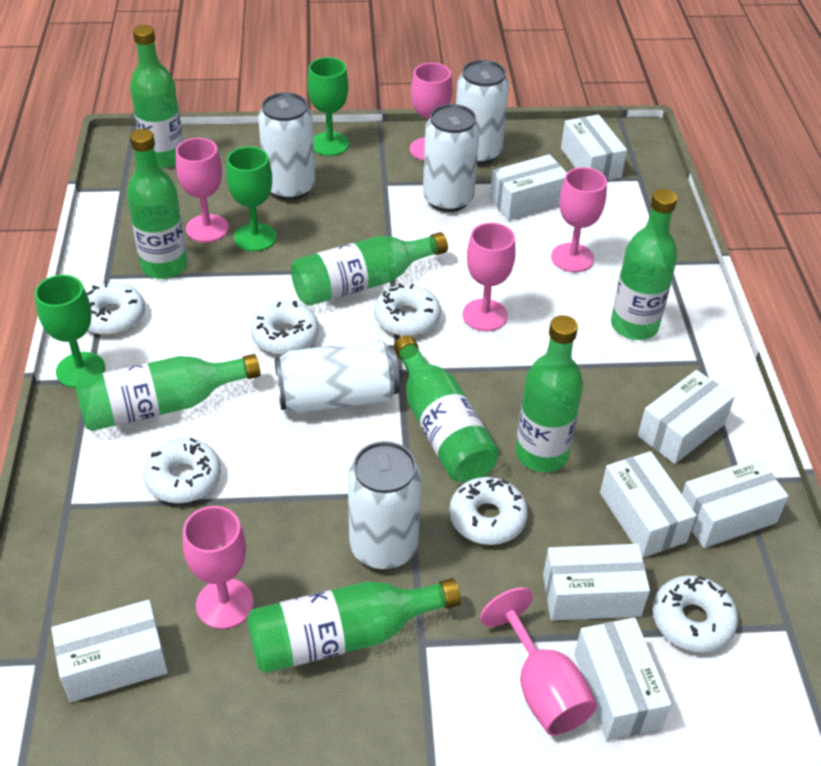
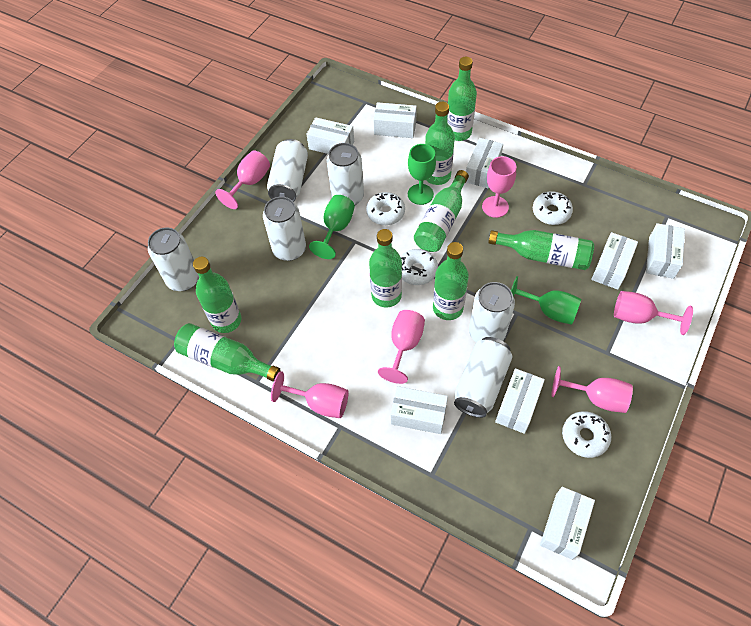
white can: [258,92,315,200] [275,340,400,413] [348,441,422,569] [423,104,480,212] [456,60,509,164] = 5 -> [148,227,199,291] [263,197,306,261] [267,139,308,202] [327,143,364,205] [454,337,512,418] [469,282,515,342] = 6
white donut: [86,282,145,335] [143,438,221,503] [251,301,319,355] [374,283,441,336] [449,477,528,545] [652,575,738,653] = 6 -> [366,192,405,225] [401,249,438,285] [533,191,573,225] [562,411,611,458] = 4

